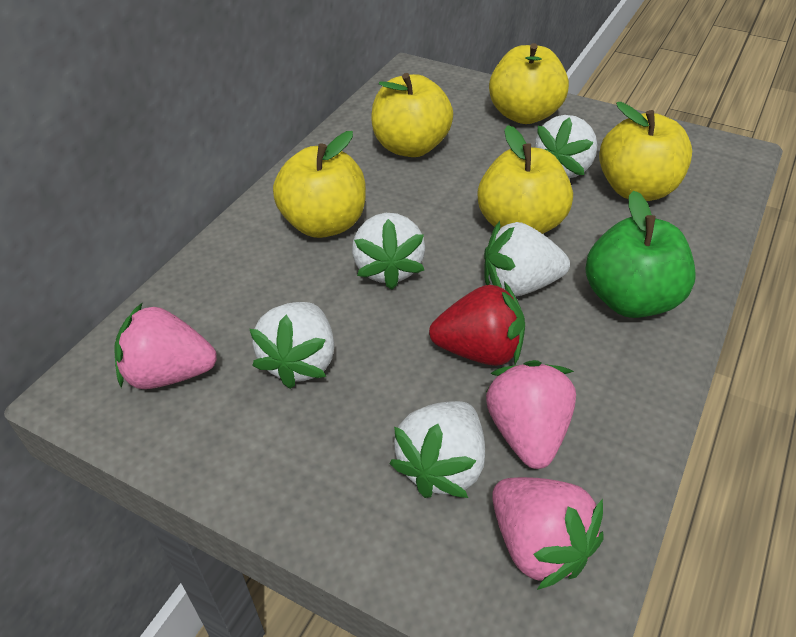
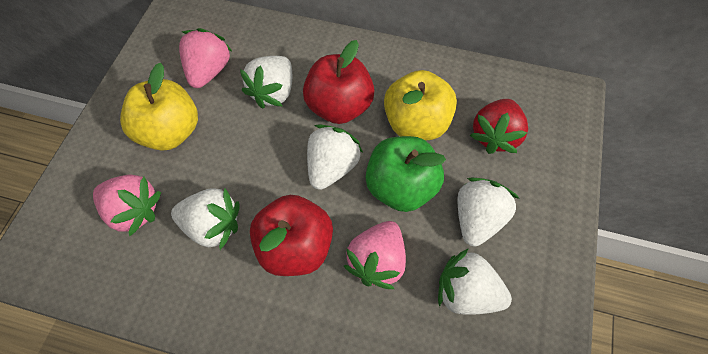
red apple: none = 0 -> [250,195,333,276] [303,40,374,124] = 2
yellow apple: [273,131,366,238] [371,73,453,157] [478,125,573,234] [489,43,569,124] [599,102,692,201] = 5 -> [120,63,198,151] [384,70,457,141] = 2

